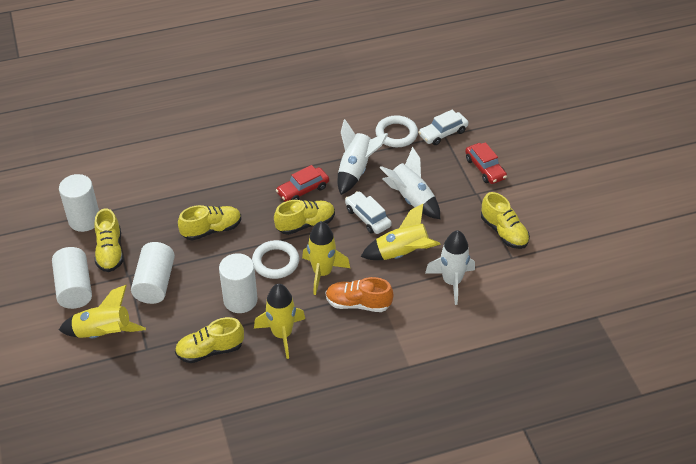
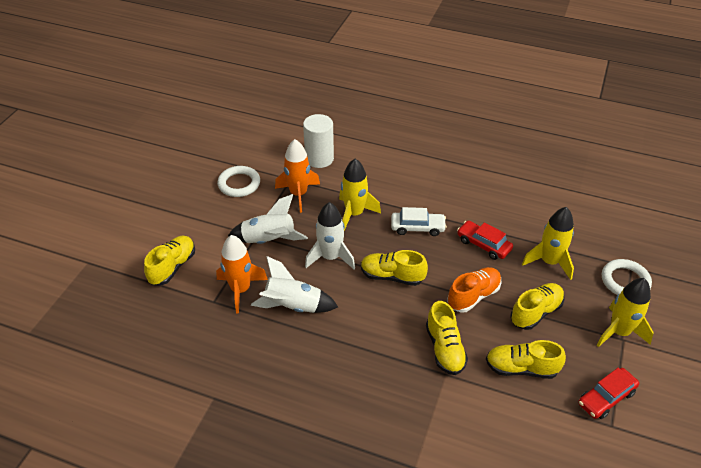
orange rocket: none = 0 -> [216,235,268,314] [275,139,320,213] = 2
white car: [345,191,392,234] [418,109,469,145] = 2 -> [391,207,447,236] = 1
white cylinder: [52,247,92,309] [59,174,99,232] [131,242,175,304] [219,253,258,313] = 4 -> [303,114,334,168] = 1
yellow rocket: [59,285,146,338] [254,284,305,359] [302,221,350,295] [361,203,441,260] = 4 -> [339,159,381,230] [522,207,574,280] [597,278,654,347] = 3

